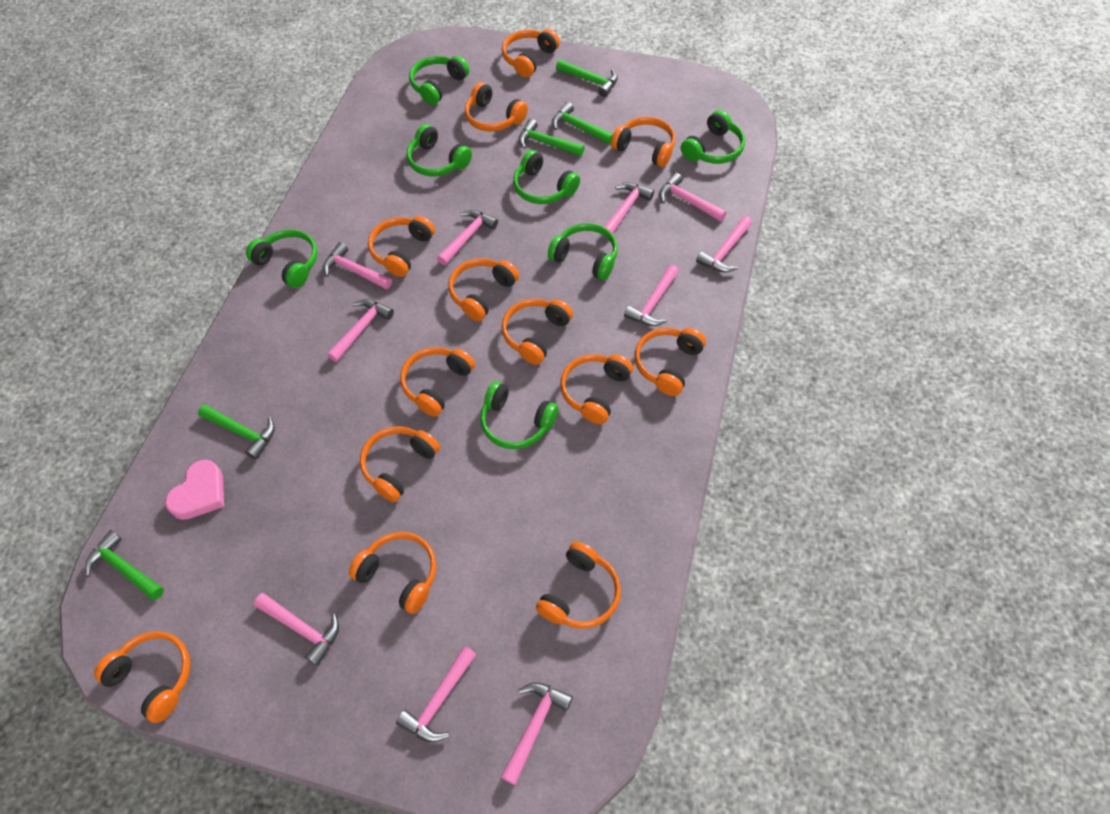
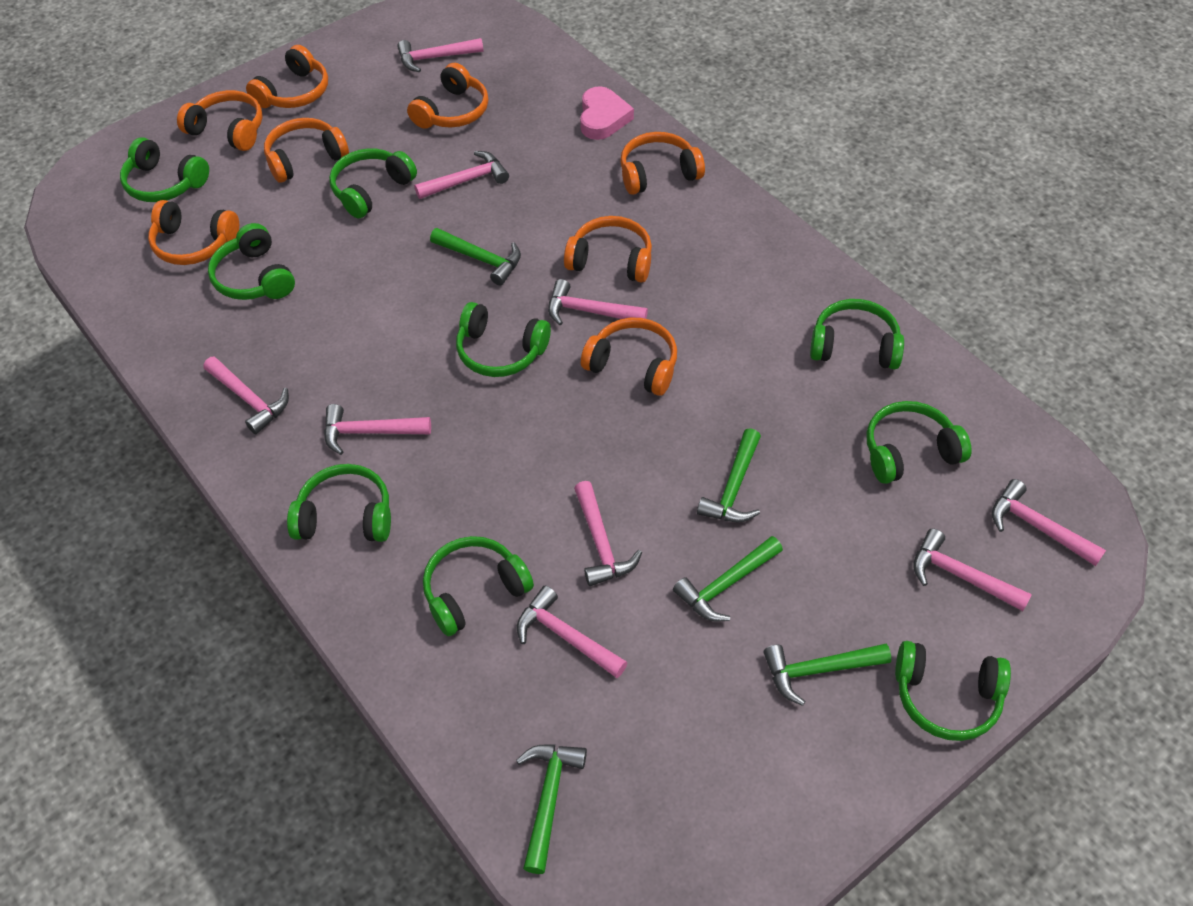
green headphones: [246,229,318,288] [407,124,472,176] [409,56,470,105] [480,381,558,449] [513,150,580,204] [548,223,618,280] [681,110,745,164] = 7 -> [120,137,209,202] [208,223,295,300] [287,464,391,542] [329,148,417,219] [423,536,534,636] [456,302,551,377] [810,299,904,369] [866,401,972,484] [895,641,1011,741] = 9
orange headphones: [94,631,191,723] [349,532,436,614] [360,426,440,503] [368,216,435,277] [400,347,475,417] [448,258,519,321] [465,82,528,132] [502,29,560,78] [502,299,573,365] [536,542,621,629] [560,354,633,424] [611,117,676,167] [634,328,706,396] = 13 -> [148,200,239,265] [177,90,263,151] [246,45,328,108] [264,118,349,183] [407,63,488,129] [564,216,652,283] [581,318,677,396] [620,132,705,195] = 8
pink hammer: [254,593,339,666] [323,242,392,289] [327,299,394,362] [396,646,477,743] [437,210,498,265] [501,682,573,785] [604,182,654,234] [624,265,679,326] [659,173,726,222] [696,216,752,273] = 10 -> [203,356,289,434] [324,404,431,455] [397,38,484,72] [414,151,509,199] [517,586,628,678] [548,279,648,325] [574,481,642,586] [913,529,1032,611] [992,479,1106,566] = 9

